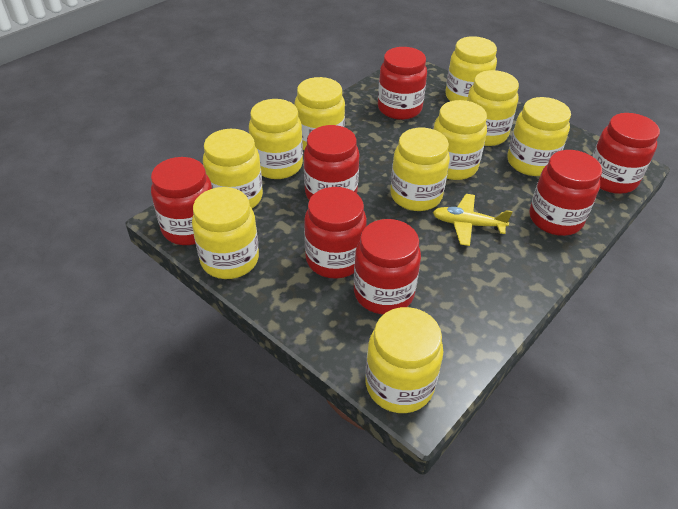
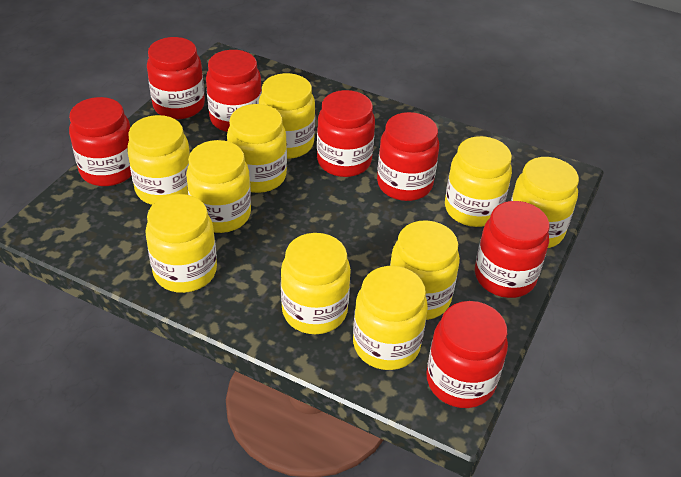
yellow plane: [433,194,513,246] = 1 -> none = 0

